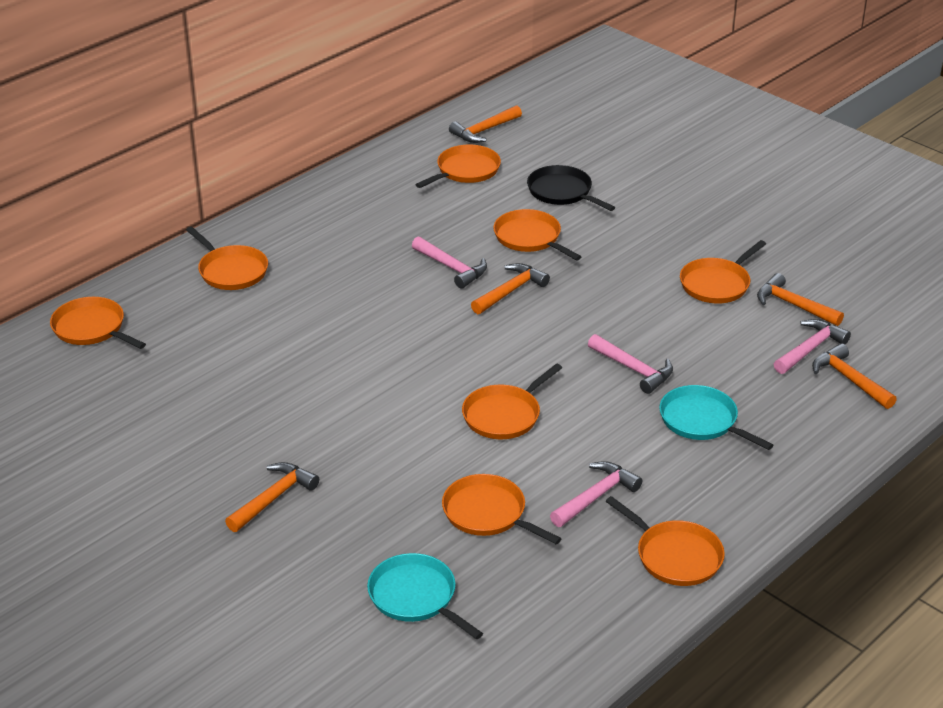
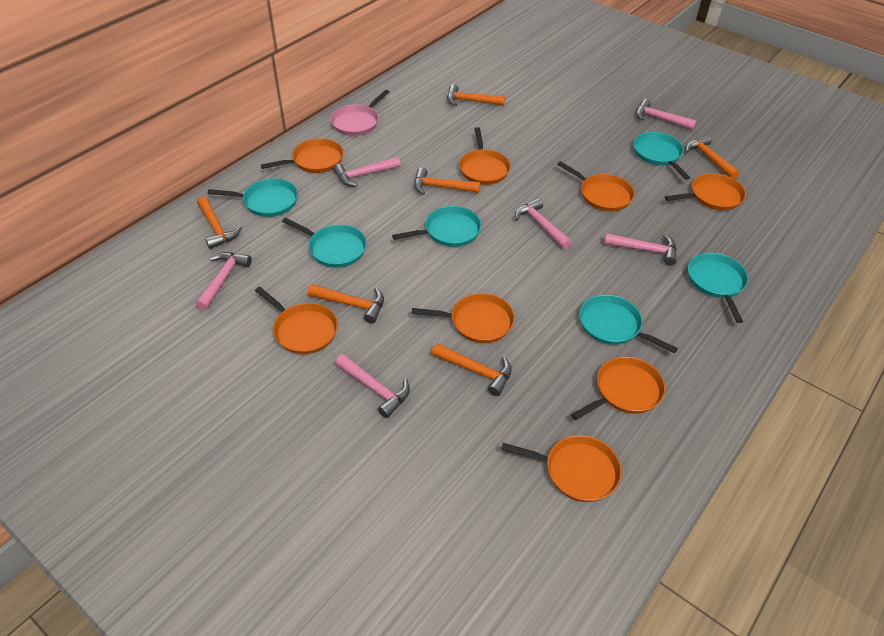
black pan: [527,165,615,211] = 1 -> none = 0
orange hammer: [225,462,319,532] [449,105,522,143] [471,263,550,314] [757,273,844,326] [812,343,897,409] = 5 -> [197,196,242,249] [308,284,384,324] [414,167,480,195] [431,343,512,396] [447,84,505,106] [686,135,740,179] = 6
pink hammer: [412,237,487,289] [550,461,642,527] [588,334,673,394] [774,319,851,374] = 4 -> [196,252,252,310] [333,157,401,187] [335,354,410,418] [515,198,572,249] [604,233,677,266] [636,99,696,130] = 6
pink pan: none = 0 -> [330,90,389,136] = 1
turquoise pan: [367,553,483,639] [659,385,773,450] = 2 -> [207,178,298,217] [282,218,367,268] [392,206,481,247] [579,295,678,353] [633,132,690,180] [688,253,749,323] = 6

